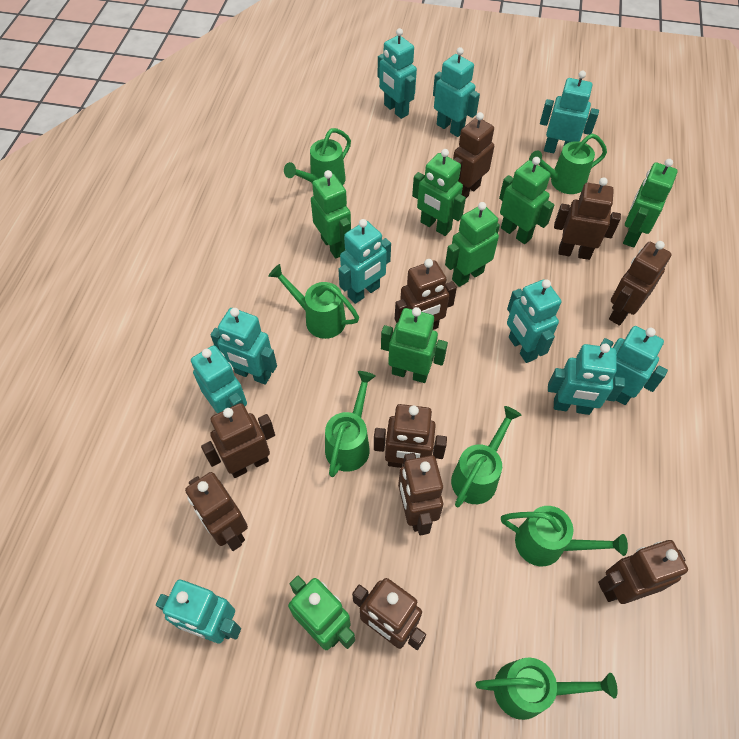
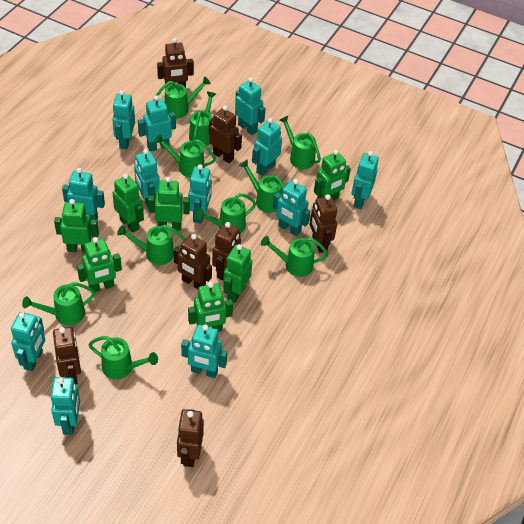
brown robot: [185,472,248,551] [201,403,275,478] [352,578,426,650] [374,404,447,468] [395,259,457,330] [398,453,443,535] [453,112,494,198] [554,177,621,260] [598,540,688,604] [609,241,672,326] = 10 -> [53,327,81,384] [157,38,194,88] [174,234,212,289] [177,409,204,467] [209,106,242,163] [212,222,241,280] [310,194,337,253] = 7
green watering can: [268,264,359,339] [284,128,351,185] [325,371,375,477] [451,406,521,507] [476,657,618,720] [501,506,628,566] [529,134,607,194] = 7 -> [22,282,96,325] [88,336,158,379] [117,225,185,265] [153,76,211,119] [154,134,216,178] [189,91,216,146] [196,193,256,233] [239,159,285,213] [261,236,328,277] [280,116,321,169] = 10
turquoise robot: [156,580,241,644] [191,345,247,413] [210,308,277,385] [338,219,391,304] [378,28,417,119] [433,47,480,137] [507,279,561,363] [540,71,599,153] [548,344,625,415] [600,326,668,405] = 10 -> [11,312,45,371] [51,377,80,435] [62,168,105,220] [112,90,135,149] [134,149,160,207] [138,95,176,151] [181,324,227,378] [188,164,212,224] [235,77,266,135] [252,118,282,176] [273,179,310,236] [352,151,379,209] = 12

